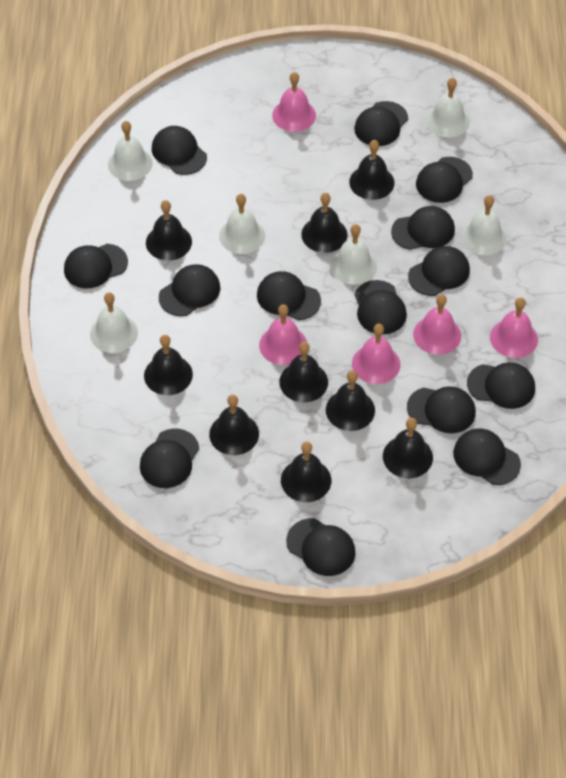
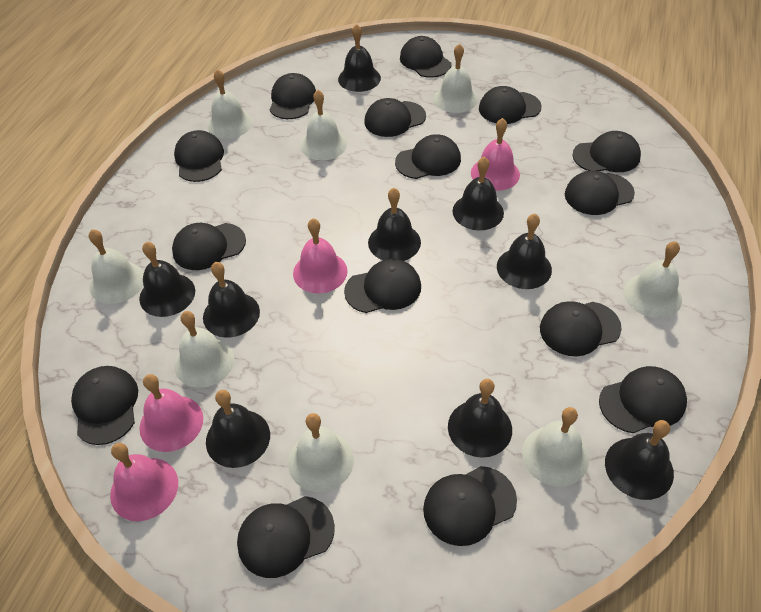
black cap: [64,244,128,288] [140,429,199,488] [152,126,207,175] [159,264,220,316] [257,271,321,320] [286,518,355,576] [354,101,408,146] [354,280,407,334] [391,206,455,250] [407,386,476,433] [408,246,470,296] [416,157,473,203] [453,429,521,485] [467,363,535,409] = 14 -> [71,366,138,445] [172,223,246,270] [174,130,224,182] [237,496,335,578] [270,73,316,119] [344,259,421,313] [364,98,426,137] [395,134,461,179] [400,36,451,78] [423,466,517,546] [479,86,542,124] [540,301,622,356] [565,171,635,215] [572,131,641,172] [599,366,687,433] = 15
pink bell: [259,304,307,365] [272,72,316,132] [352,324,400,384] [413,294,461,355] [490,297,538,358] = 5 -> [110,443,178,521] [139,374,203,452] [293,218,347,293] [471,118,520,191] = 4
white bell: [90,292,138,353] [108,121,153,181] [219,194,265,254] [330,224,377,284] [426,78,470,137] [461,195,507,255] = 6 -> [89,229,144,304] [174,311,234,388] [207,69,252,139] [288,413,354,492] [300,90,347,160] [434,44,478,113] [522,407,589,487] [624,241,682,318] = 8

